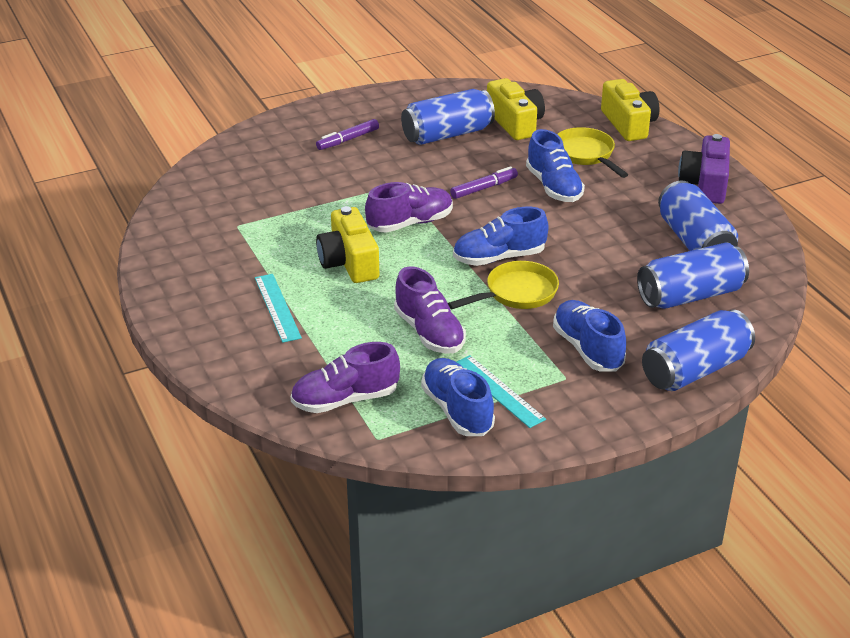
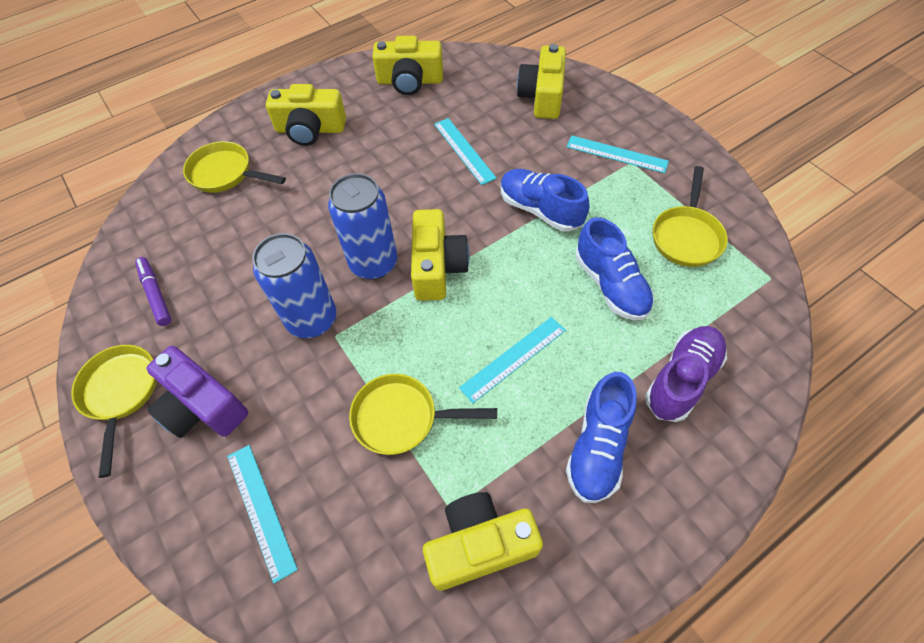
blue can: [401,89,495,145] [637,242,749,309] [642,309,755,391] [658,181,738,251] = 4 -> [252,233,337,338] [328,173,397,280] = 2
blue shoe: [421,358,495,436] [453,207,548,266] [526,129,585,202] [553,300,626,372] = 4 -> [501,169,590,232] [566,372,637,503] [575,217,654,320] = 3
purple marker: [316,119,379,150] [450,166,518,199] = 2 -> [135,257,172,326] = 1
purple shoe: [291,342,400,413] [365,182,453,233] [394,266,466,354] = 3 -> [645,326,727,422] = 1
turquoise ruler: [255,274,302,343] [456,355,546,428] = 2 -> [227,445,298,583] [434,118,497,185] [459,317,566,403] [566,136,669,173] = 4
yellow camera: [316,206,379,283] [487,78,545,140] [601,79,660,141] = 3 -> [266,84,346,146] [372,36,443,95] [411,209,470,301] [423,492,543,591] [517,44,566,119] = 5
yellow pan: [448,261,559,309] [557,127,628,178] = 2 -> [71,345,157,478] [183,141,286,193] [349,374,497,455] [653,166,728,267] = 4

